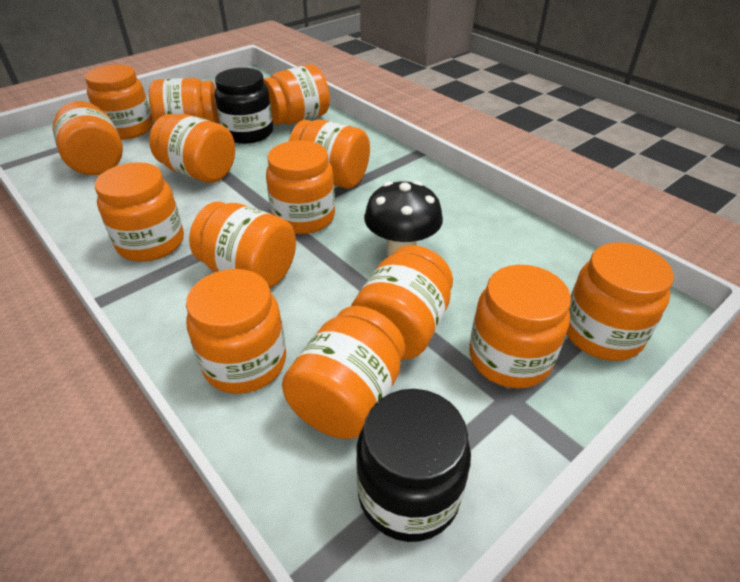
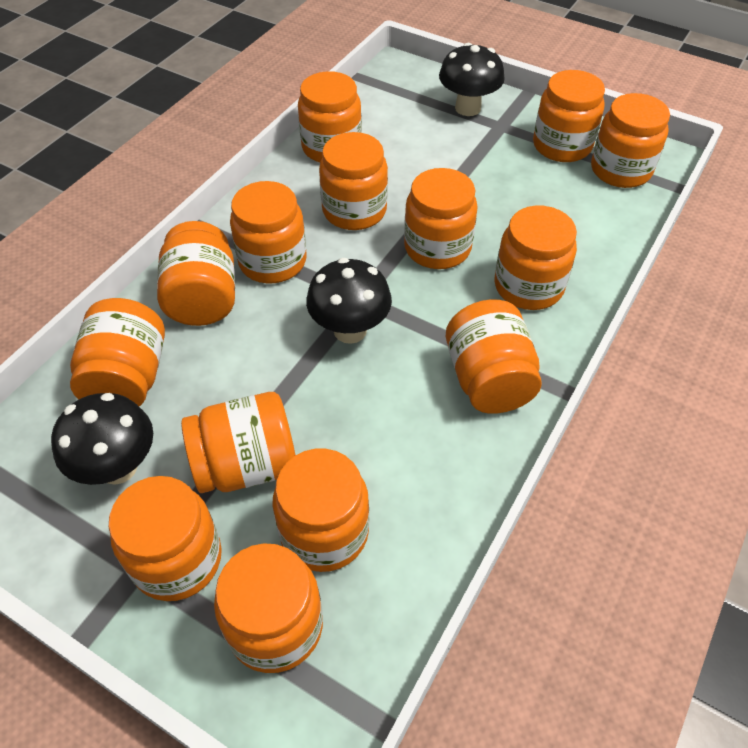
black jar: [215,68,273,144] [356,389,471,542] = 2 -> none = 0
black mushroom: [364,181,443,256] = 1 -> [51,393,153,485] [306,258,392,344] [439,43,505,116] = 3

